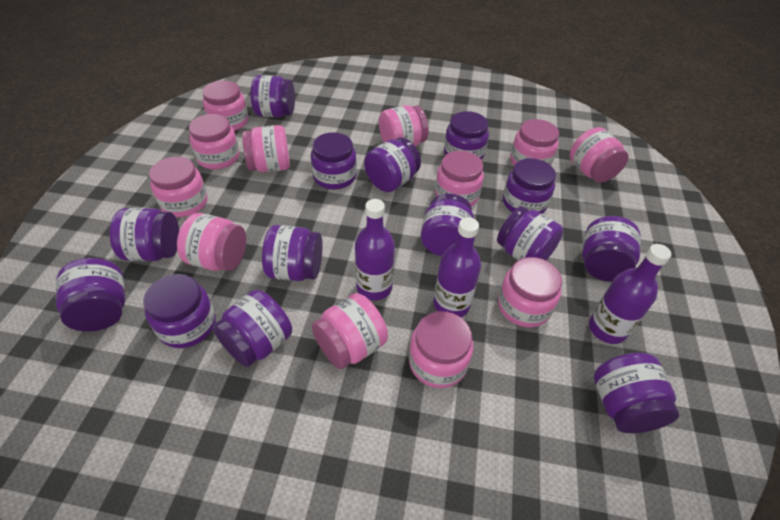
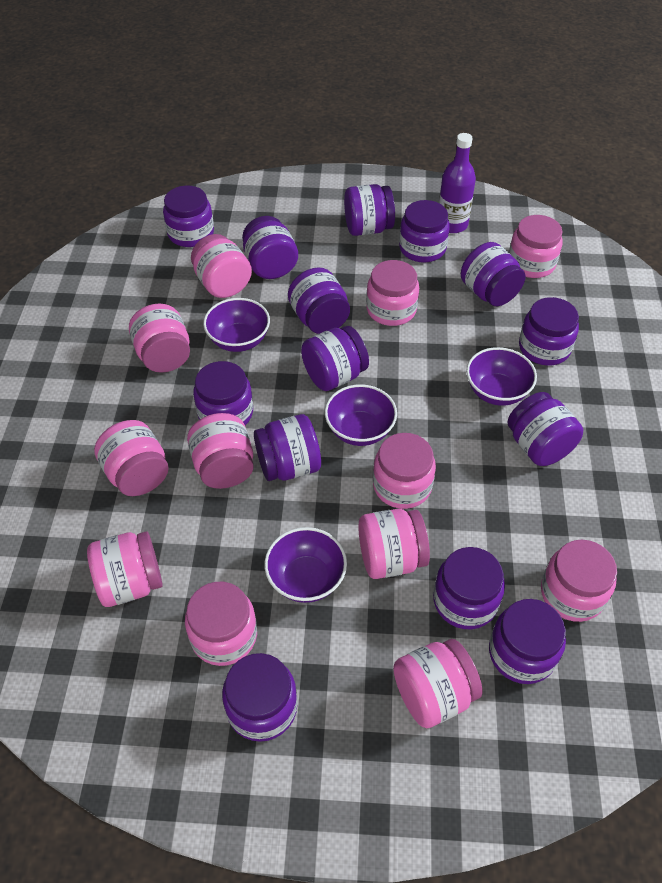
purple bottle: [355,199,395,300] [434,217,481,317] [589,244,671,344] = 3 -> [439,133,476,233] = 1
purple bowl: none = 0 -> [203,298,270,352] [264,527,347,603] [325,384,397,446] [466,347,537,406] = 4

